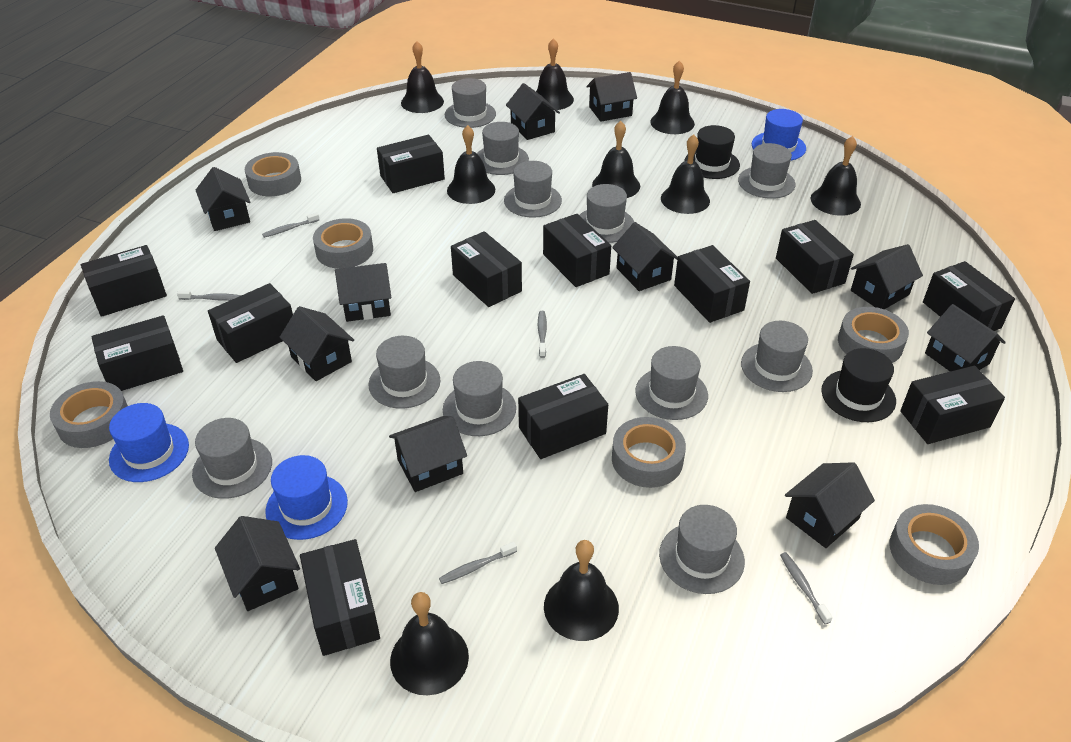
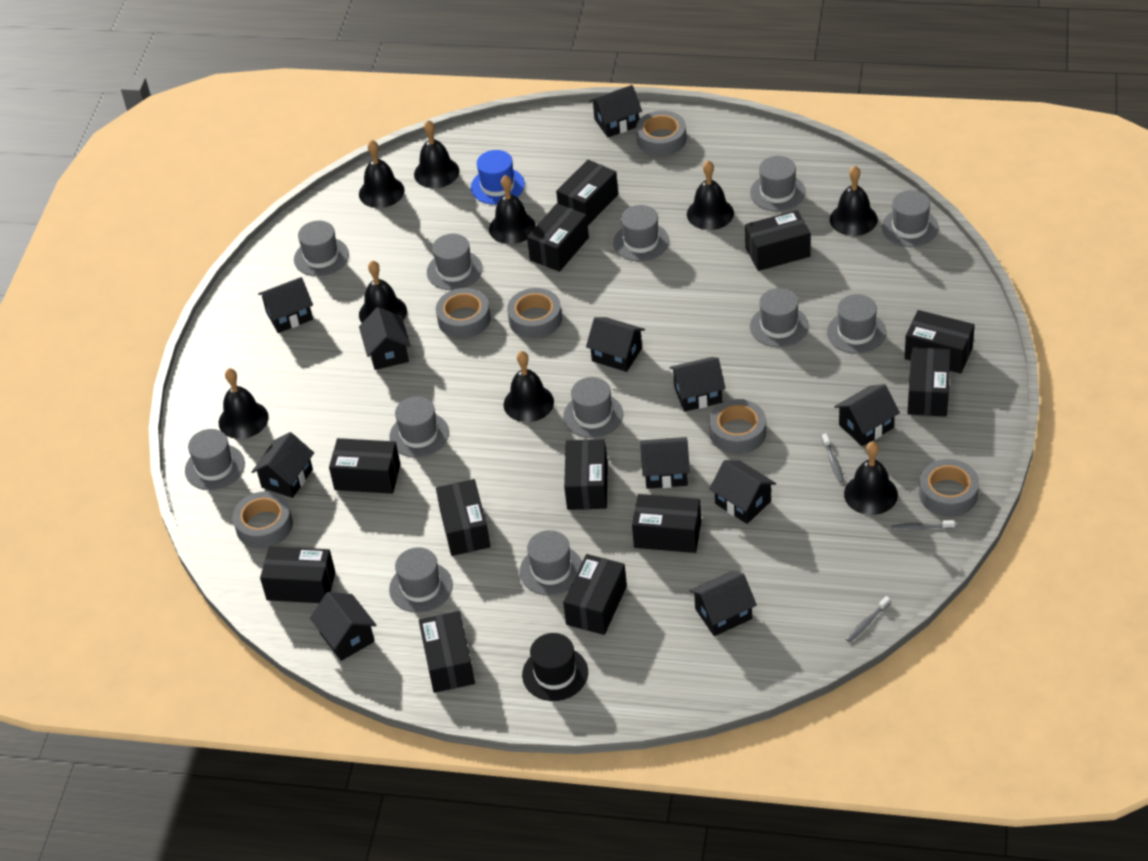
black hat: [685,125,740,179] [821,348,896,422] = 2 -> [522,633,588,701] = 1
blue hat: [109,403,189,482] [265,455,348,540] [752,109,806,160] = 3 -> [471,150,525,204] = 1
grey hat: [192,418,272,499] [368,336,441,409] [443,361,516,436] [445,78,496,128] [477,122,529,175] [504,161,562,218] [579,184,634,243] [635,346,708,420] [659,505,745,594] [738,143,795,199] [741,321,813,392] = 11 -> [185,429,245,490] [294,221,349,277] [389,396,449,458] [389,547,453,613] [427,234,483,290] [520,530,582,596] [563,377,623,438] [613,205,669,261] [750,156,806,211] [750,288,809,347] [827,294,886,354] [882,190,939,247] = 12
grey toothbrush: [177,290,241,301] [262,212,319,238] [439,542,517,584] [538,311,547,358] [780,552,833,624] = 5 -> [822,433,844,483] [846,596,890,642] [892,520,955,531] = 3

